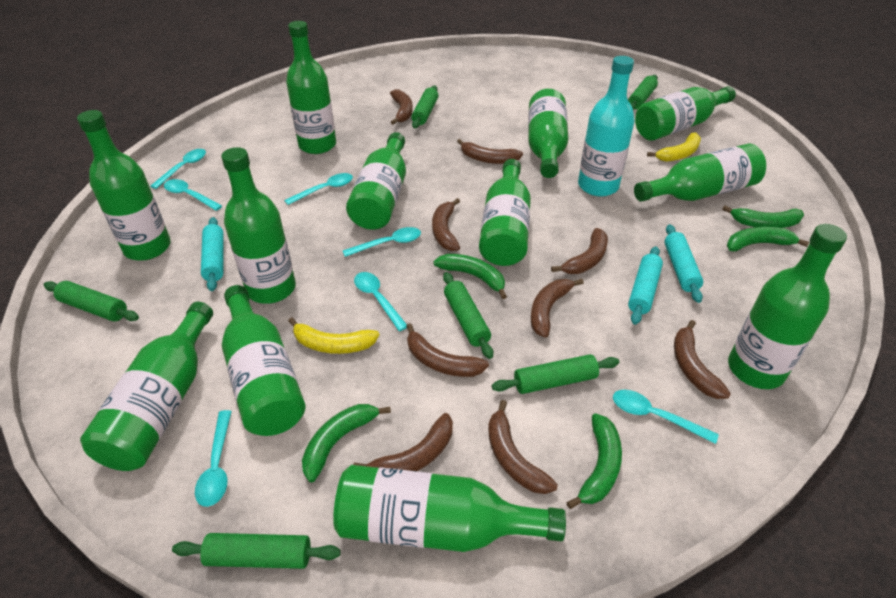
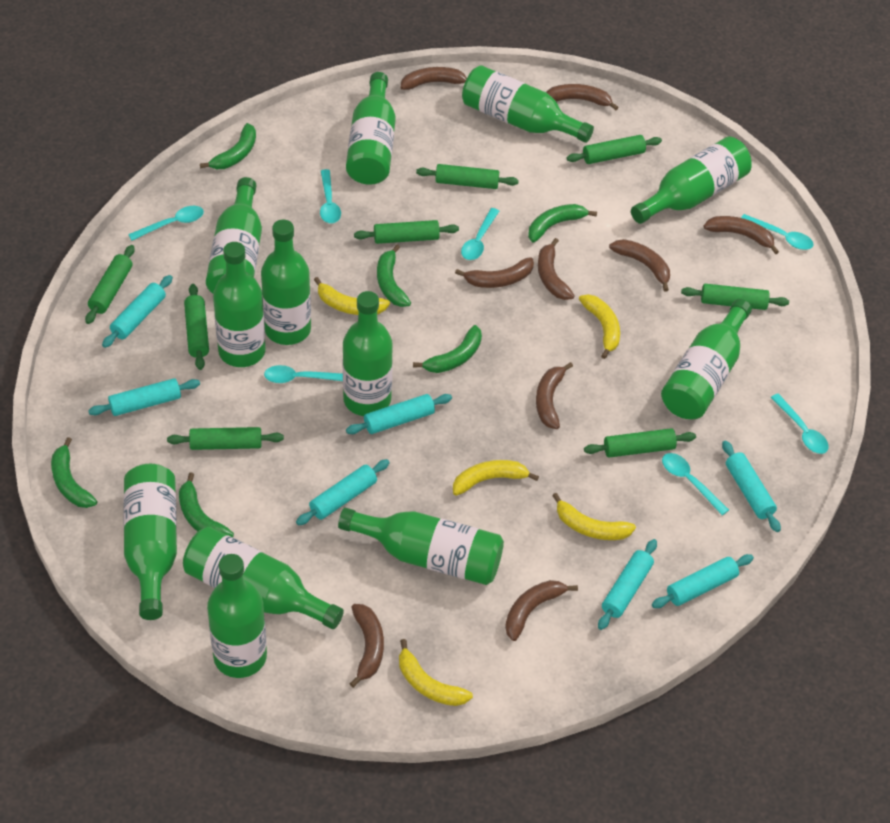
green banana: [302,404,391,482] [433,254,507,299] [566,413,622,509] [722,205,804,228] [727,227,809,251] = 5 -> [51,437,97,508] [179,472,234,537] [200,123,256,169] [377,244,411,307] [413,325,482,373] [528,204,597,243] = 6
green rolling pin: [44,281,139,322] [172,533,341,569] [411,85,438,128] [443,272,493,359] [492,354,619,394] [628,75,658,110] = 6 -> [85,245,135,324] [167,427,284,450] [184,284,209,370] [354,220,459,244] [416,164,519,189] [567,135,662,164] [584,428,696,458] [681,284,789,310] = 8
turquoise bottle: [578,56,635,197] = 1 -> none = 0
turquoise rolling pin: [201,217,224,291] [628,246,663,325] [664,224,703,303] = 3 -> [88,378,200,416] [102,275,173,348] [296,459,390,525] [346,394,452,434] [598,539,657,630] [652,554,754,608] [722,440,781,532] = 7
yellow banana: [288,317,379,354] [647,132,701,162] = 2 -> [314,277,390,315] [399,639,473,706] [453,460,539,496] [552,493,636,540] [579,294,620,359] = 5

